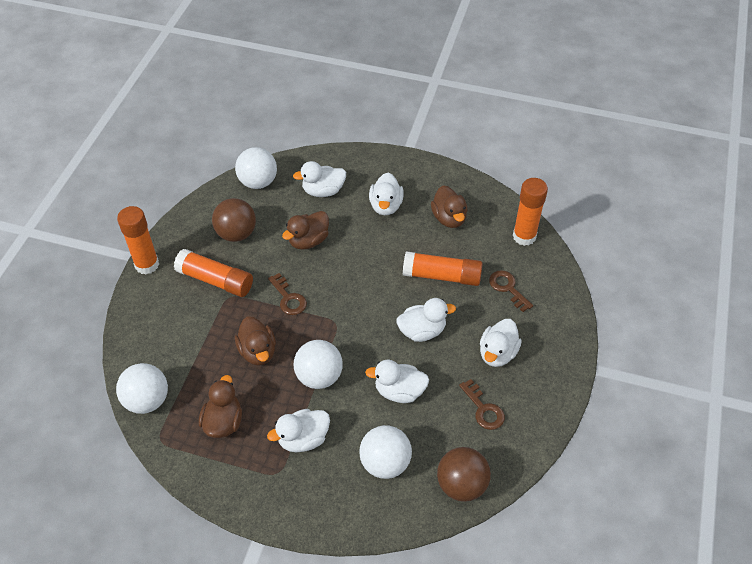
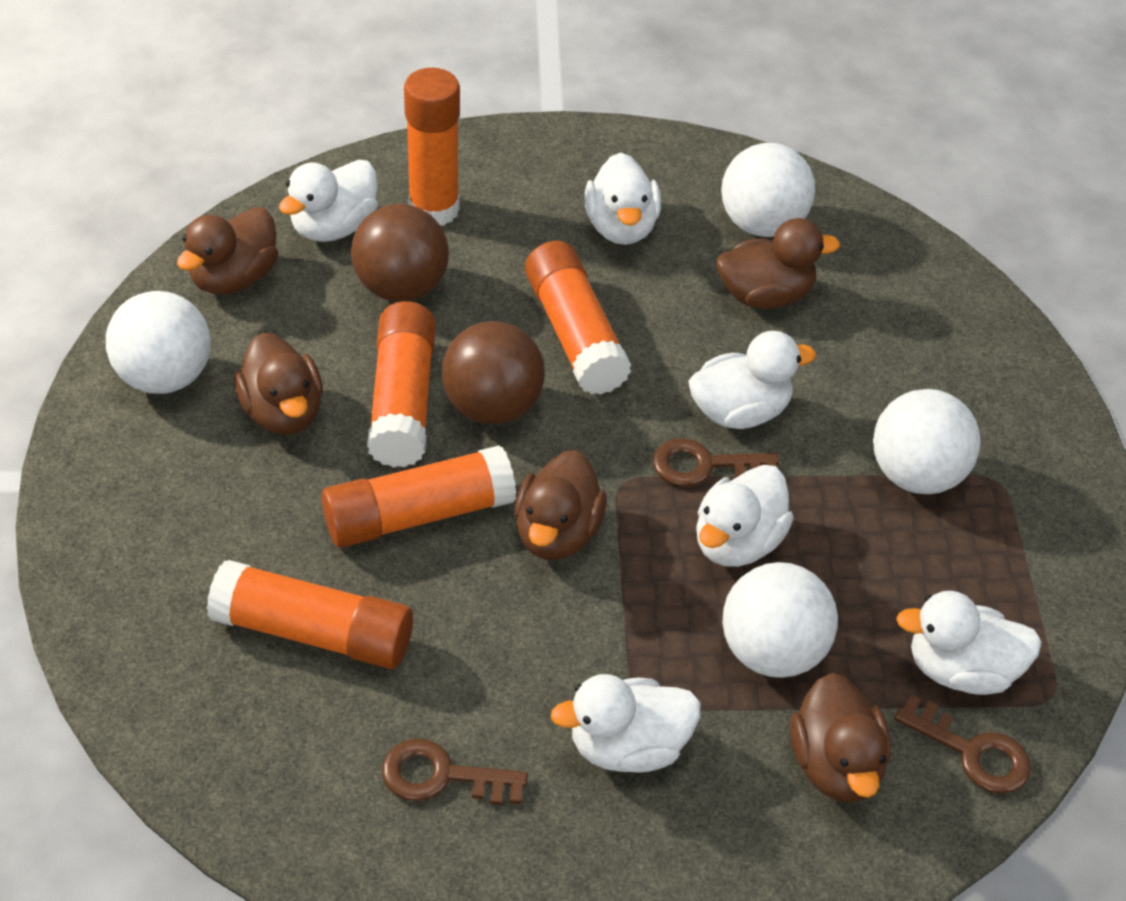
brown duck: [199,375,242,438] [235,316,276,366] [282,211,329,250] [431,185,468,228] = 4 -> [177,207,278,295] [234,333,323,435] [514,450,607,560] [716,218,840,309] [790,673,891,803] = 5
orange glue stick: [117,206,159,274] [174,249,253,297] [403,251,483,286] [513,178,548,246] = 4 -> [206,560,413,669] [321,445,516,548] [367,301,436,468] [404,68,460,226] [525,241,631,395] = 5

